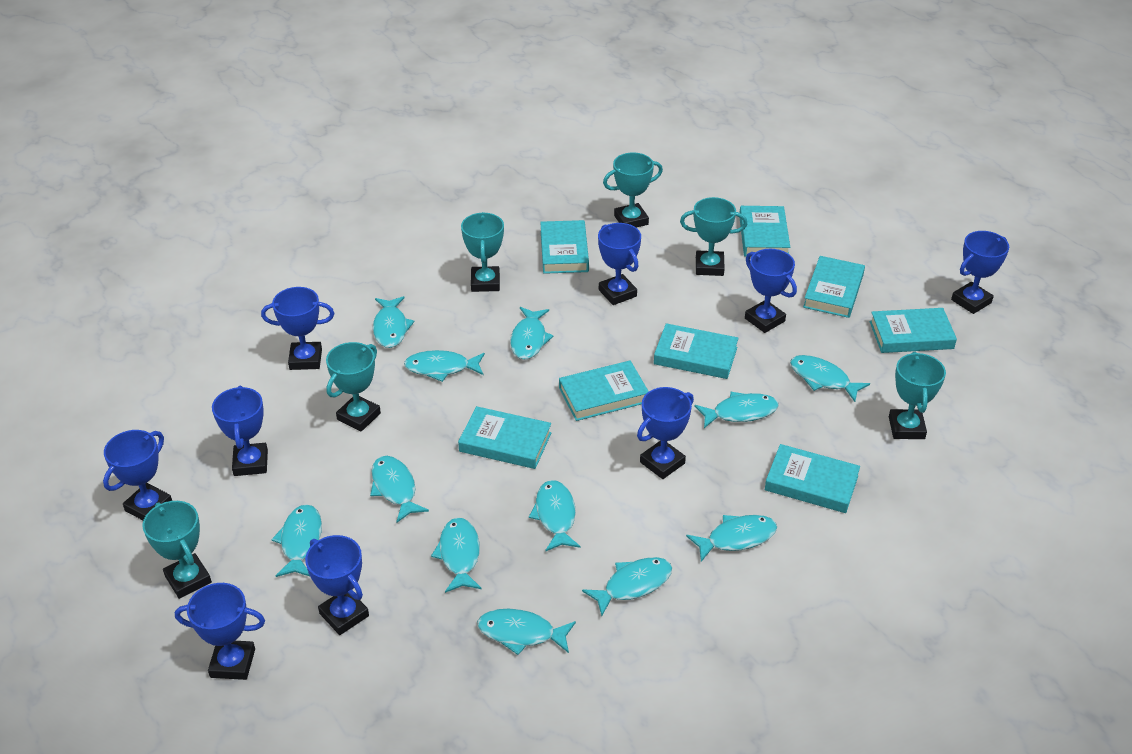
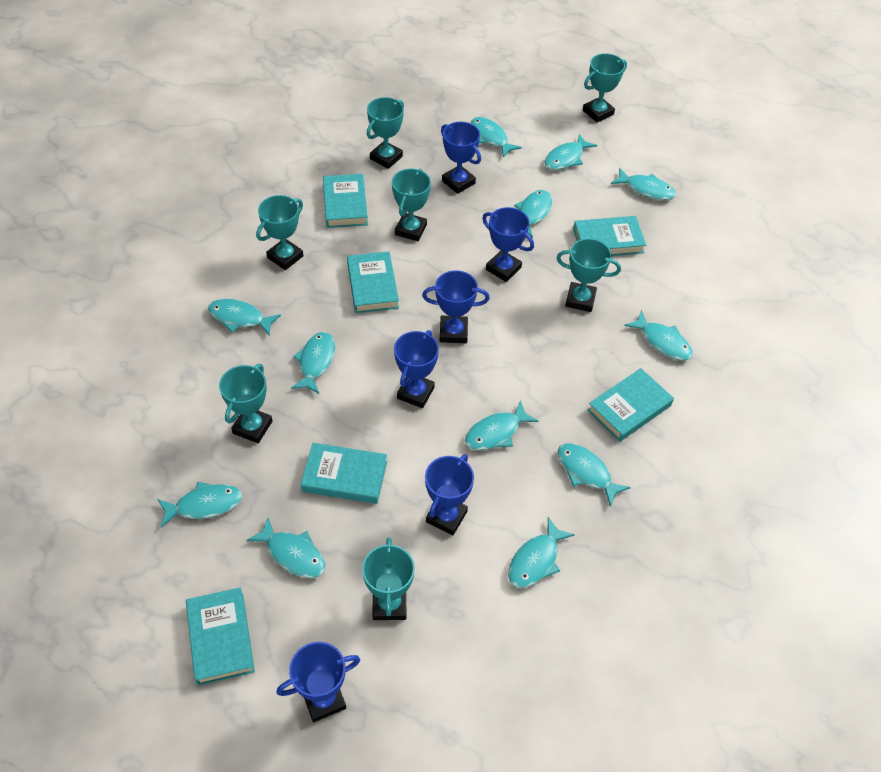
blue trophy: [103,430,172,520] [175,583,265,680] [212,386,268,476] [261,287,334,370] [305,535,369,635] [598,223,641,305] [637,387,694,479] [745,249,797,333] [951,231,1009,314] = 9 -> [276,642,360,722] [394,330,439,408] [422,270,490,343] [425,454,474,535] [441,122,481,194] [482,207,534,282] = 6
turquoise book: [458,406,551,469] [540,220,589,274] [559,360,649,421] [654,323,738,379] [740,206,790,256] [765,444,860,513] [803,256,865,318] [870,308,957,353] = 8 -> [186,587,255,686] [301,443,387,504] [323,174,368,228] [347,252,399,313] [573,216,646,256] [587,368,674,442] = 6
turquoise trophy: [142,501,212,599] [326,342,381,432] [461,212,504,292] [603,152,663,228] [680,197,747,276] [889,352,946,439] = 6 -> [219,364,272,443] [256,195,303,270] [362,537,415,620] [367,97,404,169] [392,169,431,241] [556,238,621,312] [583,53,627,122] = 7

